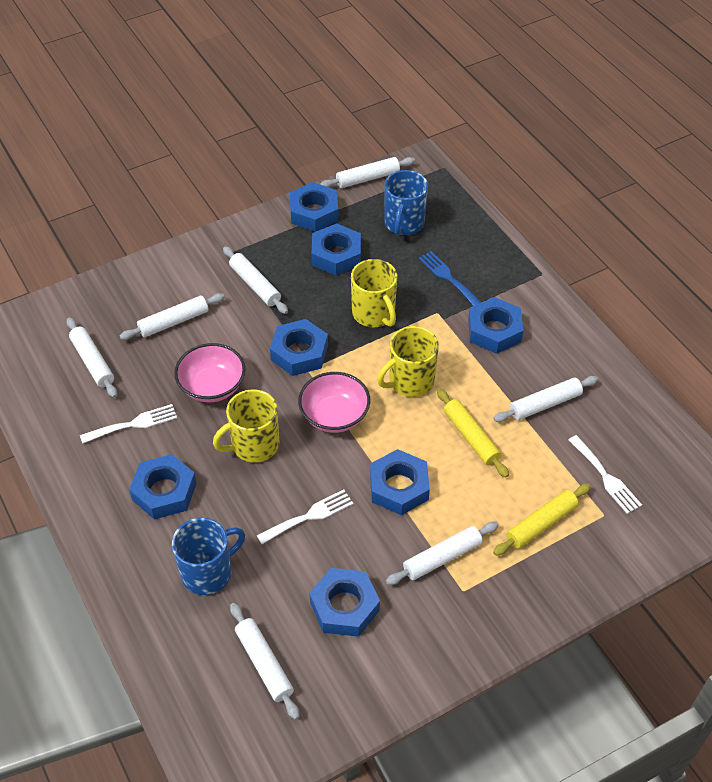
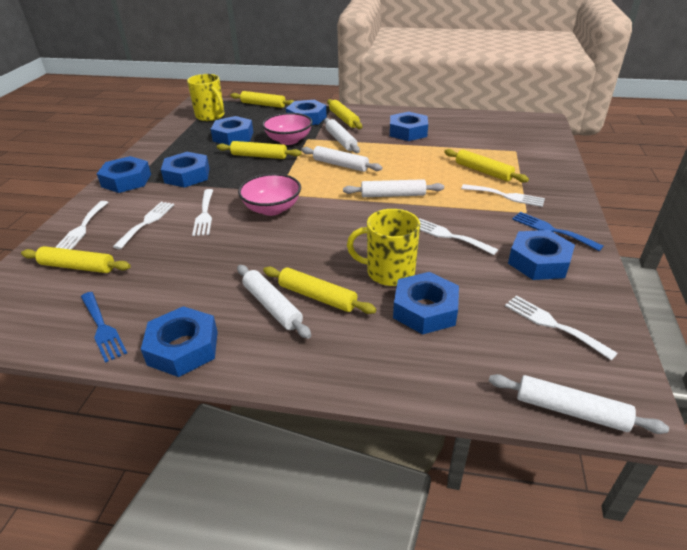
blue fork: [418,251,482,306] = 1 -> [81,292,127,363] [512,212,604,251] = 2
blue mug: [172,518,245,595] [384,170,428,236] = 2 -> none = 0
blue nut: [129,454,197,519] [270,319,328,376] [290,182,338,232] [309,568,380,637] [312,223,361,276] [370,449,430,515] [468,297,523,354] = 7 -> [97,156,151,193] [141,306,218,377] [161,152,210,188] [211,116,253,146] [286,100,327,125] [390,112,428,141] [393,272,459,334] [508,230,575,280] = 8
white fork: [80,404,177,444] [256,490,353,544] [569,435,642,514] = 3 -> [55,201,108,250] [113,202,174,249] [192,189,213,236] [419,219,498,255] [461,184,545,207] [505,295,618,361] = 6
white rolling pin: [66,318,117,398] [120,293,225,340] [223,246,288,314] [230,603,300,720] [320,157,415,188] [386,522,499,585] [493,376,598,422] = 7 -> [237,265,311,339] [301,146,382,172] [324,118,360,153] [343,179,444,197] [489,374,669,434] = 5
yellow mug: [213,389,279,463] [351,259,397,327] [377,326,439,397] = 3 -> [187,74,225,121] [347,209,420,286] = 2
yellow rolling pin: [437,388,509,478] [493,483,591,556] = 2 -> [21,246,131,273] [217,141,302,159] [230,91,294,108] [263,267,376,314] [327,99,362,129] [444,149,529,183] = 6

